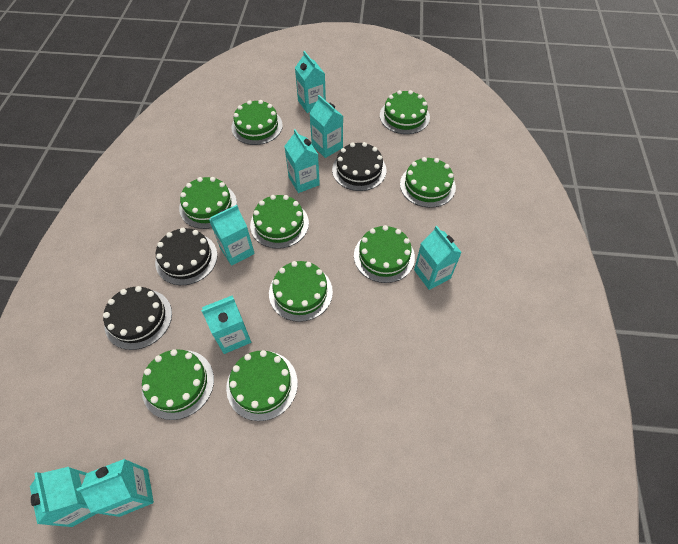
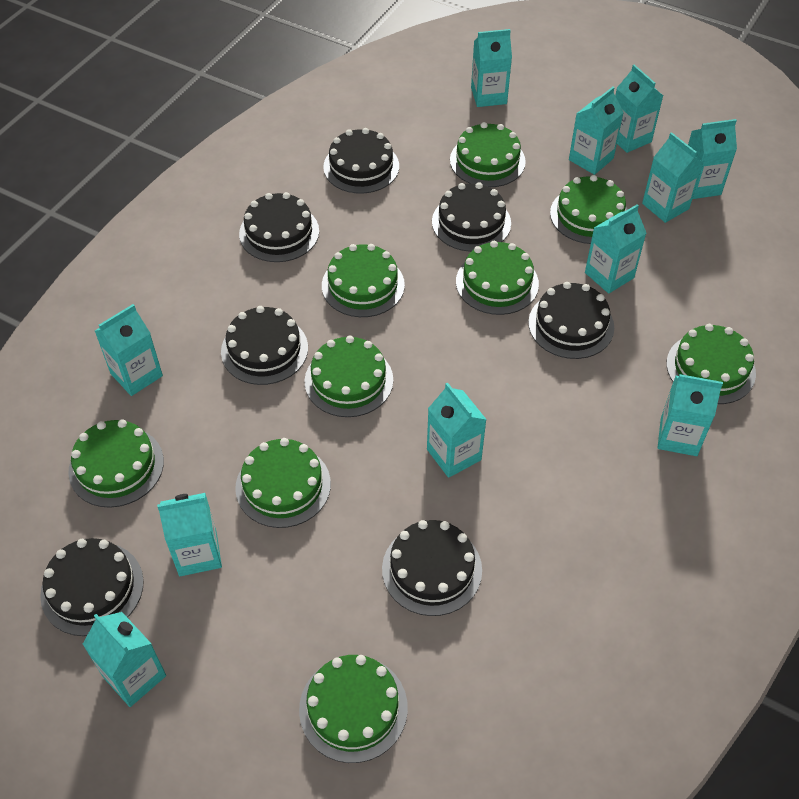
black cake: [103,286,172,350] [155,228,217,285] [332,142,387,191] = 3 -> [40,538,144,636] [221,306,308,385] [239,192,319,262] [323,128,399,194] [382,520,482,616] [432,182,511,252] [528,282,614,359] = 7
turquoise carton: [30,467,97,527] [77,459,154,517] [201,296,251,354] [209,205,255,266] [284,129,320,193] [295,51,326,113] [309,95,343,158] [414,226,462,290] = 8 -> [83,612,166,707] [95,304,163,396] [157,493,222,576] [427,382,487,478] [471,29,512,107] [569,87,624,175] [585,204,646,294] [615,64,663,153] [642,132,703,223] [657,374,723,456] [688,119,737,199] = 11

